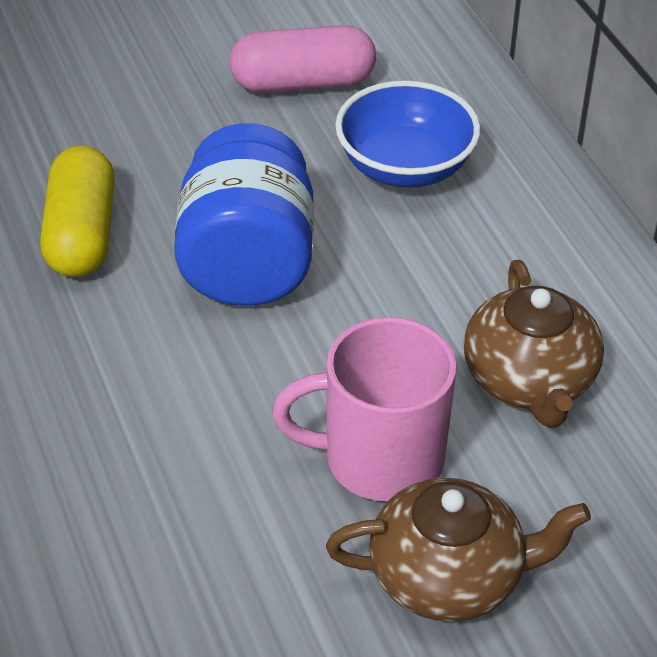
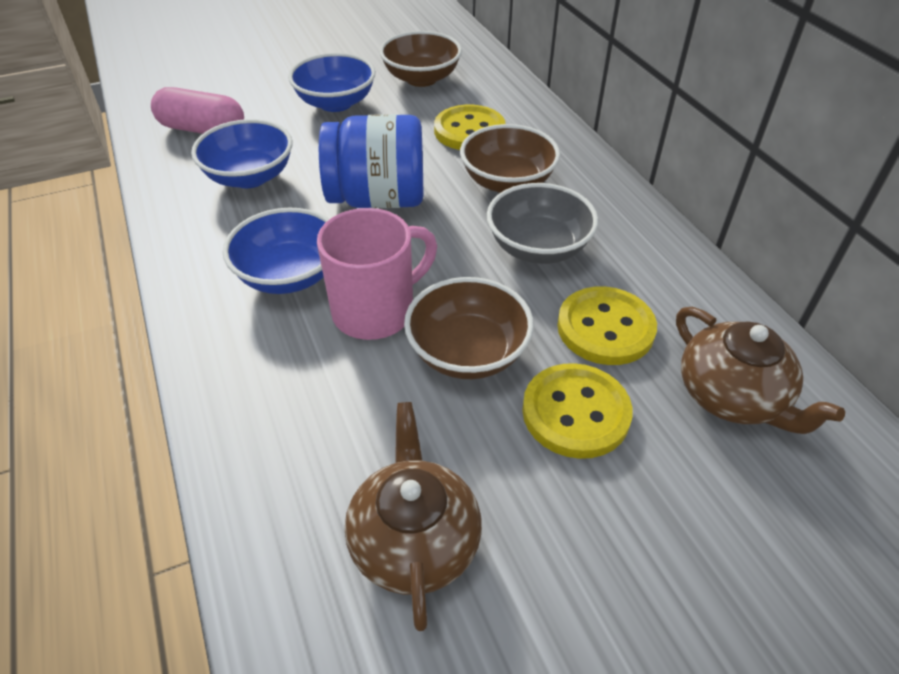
blue bowl: [335,80,481,187] = 1 -> [191,119,292,188] [223,208,330,294] [288,53,376,112] = 3
brown bowl: none = 0 -> [379,31,462,87] [404,277,534,379] [460,124,560,193] = 3
grey bowl: none = 0 -> [487,183,598,264] = 1
yellow button: none = 0 -> [434,105,506,150] [522,363,633,459] [557,287,657,365] = 3
yellow capsule: [40,145,115,277] = 1 -> none = 0

